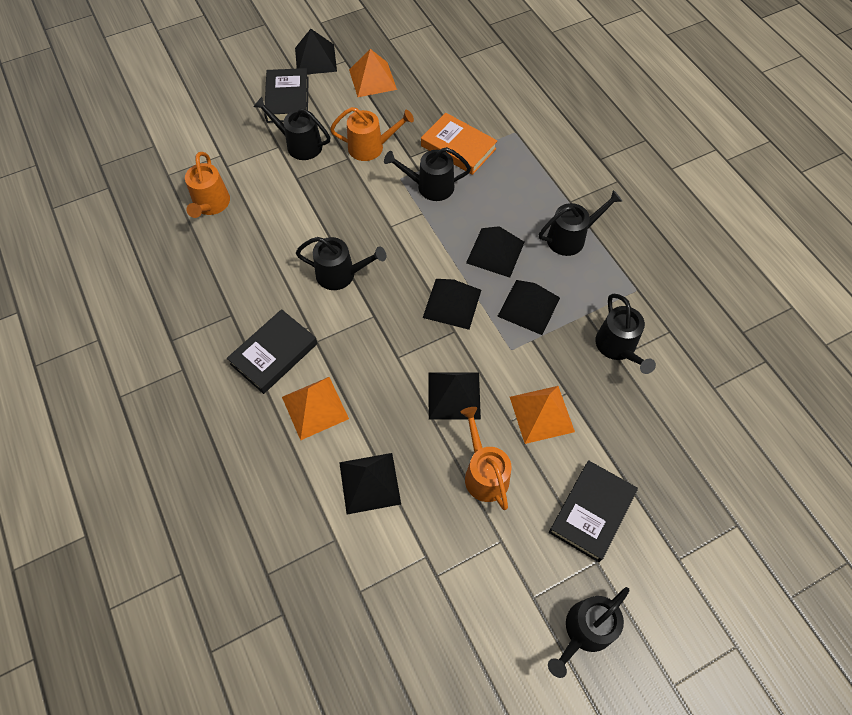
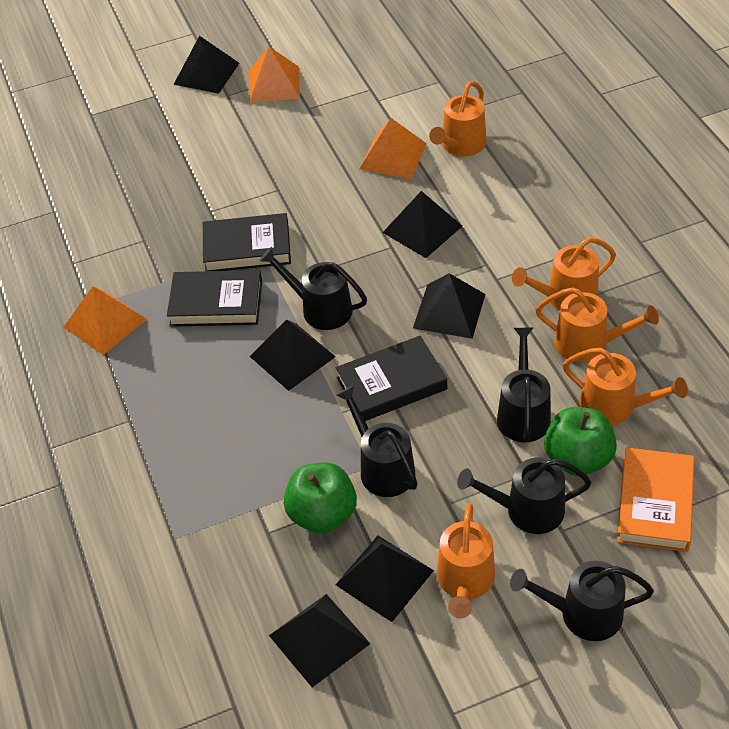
black watering can: [253,97,330,160] [296,237,386,290] [384,147,471,201] [539,190,623,256] [548,587,629,678] [596,294,656,374] = 6 -> [259,247,367,330] [336,385,418,497] [457,458,592,534] [497,328,551,443] [510,561,654,641] = 5
green apple: none = 0 -> [284,462,357,533] [544,407,617,476] = 2
orange watering can: [185,152,230,218] [330,107,414,161] [461,407,512,510] = 3 -> [429,81,486,157] [437,503,495,619] [512,237,616,310] [535,287,659,362] [563,348,688,425] = 5

